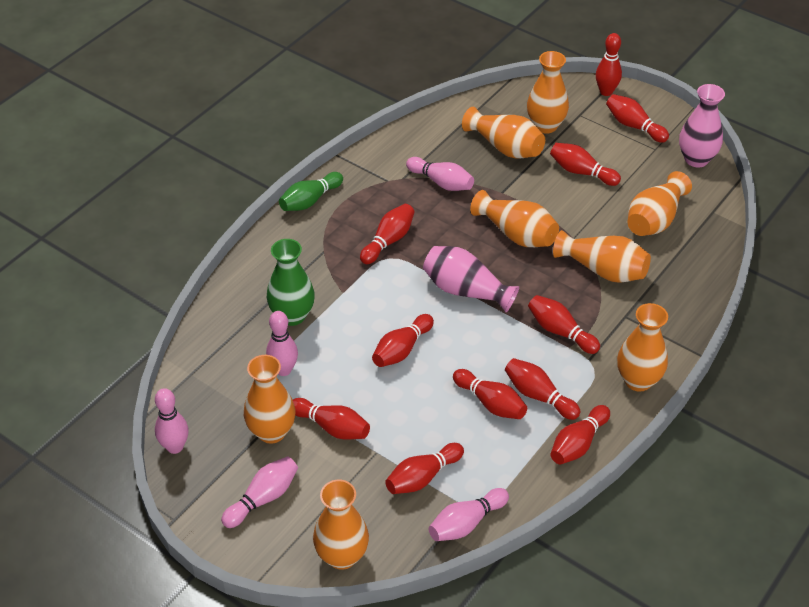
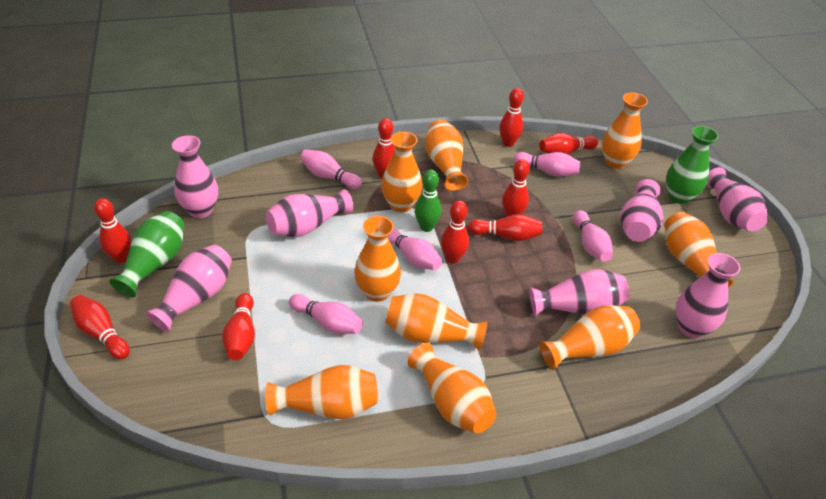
green vase: [267,239,315,326] = 1 -> [109,211,185,297] [666,126,719,204] = 2
orange vase: [244,355,295,444] [313,480,369,570] [462,107,545,159] [470,190,559,247] [527,51,569,134] [553,230,651,283] [617,303,668,392] [628,171,692,236] = 8 -> [265,365,378,419] [354,216,401,302] [381,132,423,212] [385,293,487,351] [408,343,497,434] [425,120,468,191] [540,305,640,370] [602,93,648,169] [665,212,734,288] = 9
pink vase: [423,246,519,312] [679,84,725,167] = 2 -> [145,245,232,332] [172,135,218,218] [266,189,353,237] [530,269,629,316] [620,179,663,242] [675,253,741,338] [706,167,768,231] = 7
red bowling pin: [293,398,370,439] [360,204,415,264] [372,314,434,367] [385,443,464,494] [453,369,527,419] [505,358,580,420] [528,295,600,354] [550,143,621,186] [550,405,610,464] [596,33,622,96] [606,94,669,143] = 11 -> [70,295,130,359] [94,198,131,263] [222,293,255,360] [372,118,395,179] [441,200,469,264] [468,214,542,241] [499,88,524,147] [502,159,530,217] [539,133,599,155] = 9

